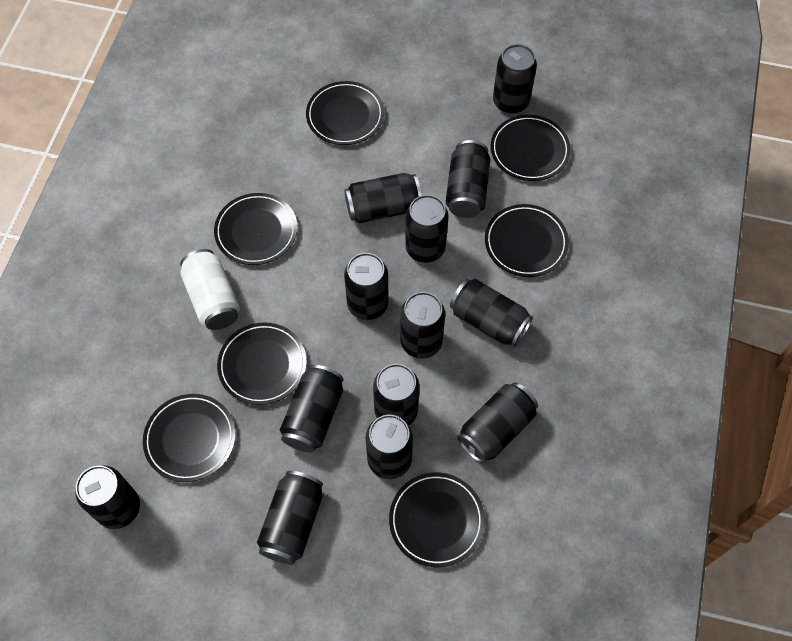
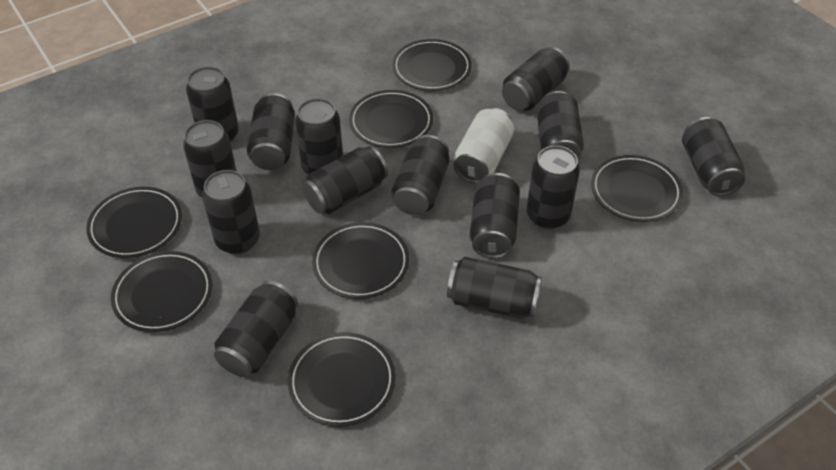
black can: [75,465,140,529] [257,471,323,565] [280,365,344,453] [344,253,389,320] [345,173,421,223] [366,415,413,479] [373,364,419,425] [400,292,445,359] [405,195,449,263] [446,140,491,218] [450,279,533,347] [457,382,538,464] [493,44,537,114] = 13 -> [183,120,237,198] [186,66,239,142] [202,170,260,254] [214,281,298,377] [247,93,295,170] [295,98,343,174] [302,146,388,214] [391,135,450,215] [447,257,542,319] [470,173,520,259] [502,47,570,111] [527,146,580,229] [536,91,584,161] [682,117,746,196] = 14

